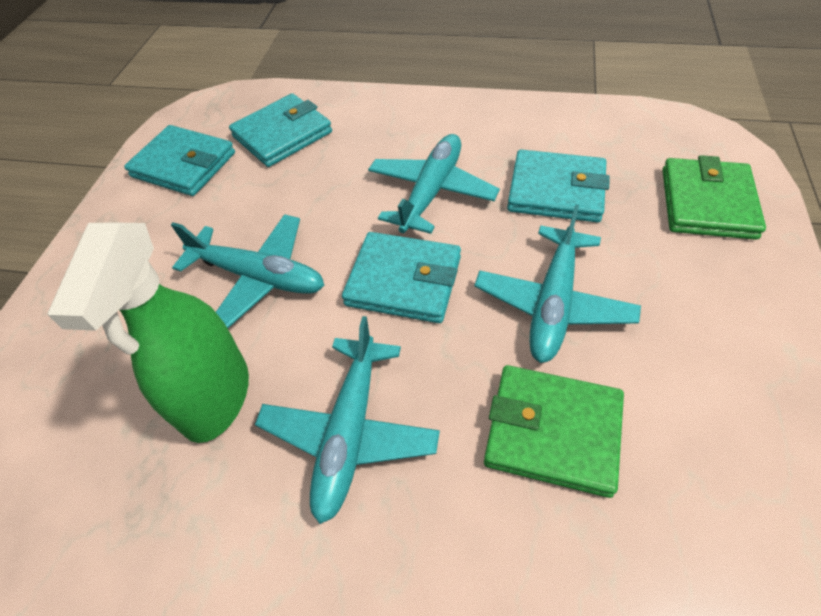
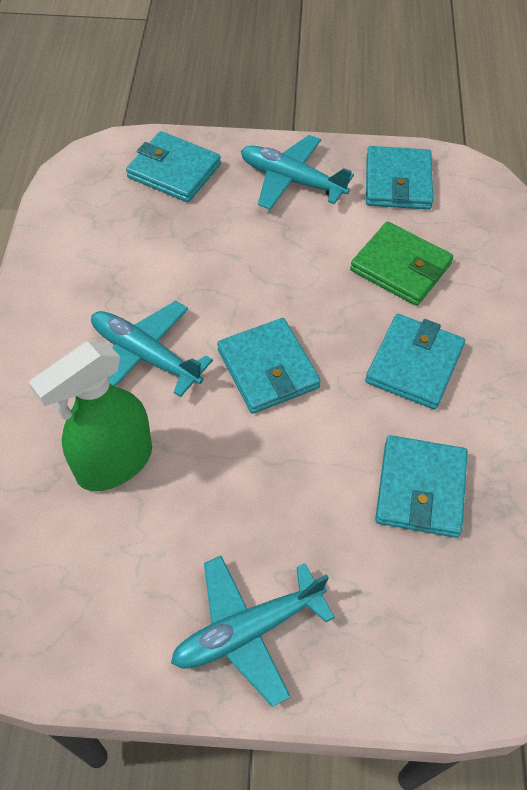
green wallet: [484,365,624,498] [662,155,766,240] = 2 -> [350,221,453,306] = 1
turquoise plane: [171,214,324,328] [255,316,440,524] [368,134,500,234] [474,204,641,363] = 4 -> [91,301,213,397] [171,556,335,707] [241,135,354,210] = 3
turquoise wallet: [124,125,235,196] [229,93,332,167] [342,232,461,323] [507,150,610,222] = 4 -> [126,131,221,202] [217,318,321,414] [365,314,465,409] [366,146,433,210] [375,435,468,538] = 5

